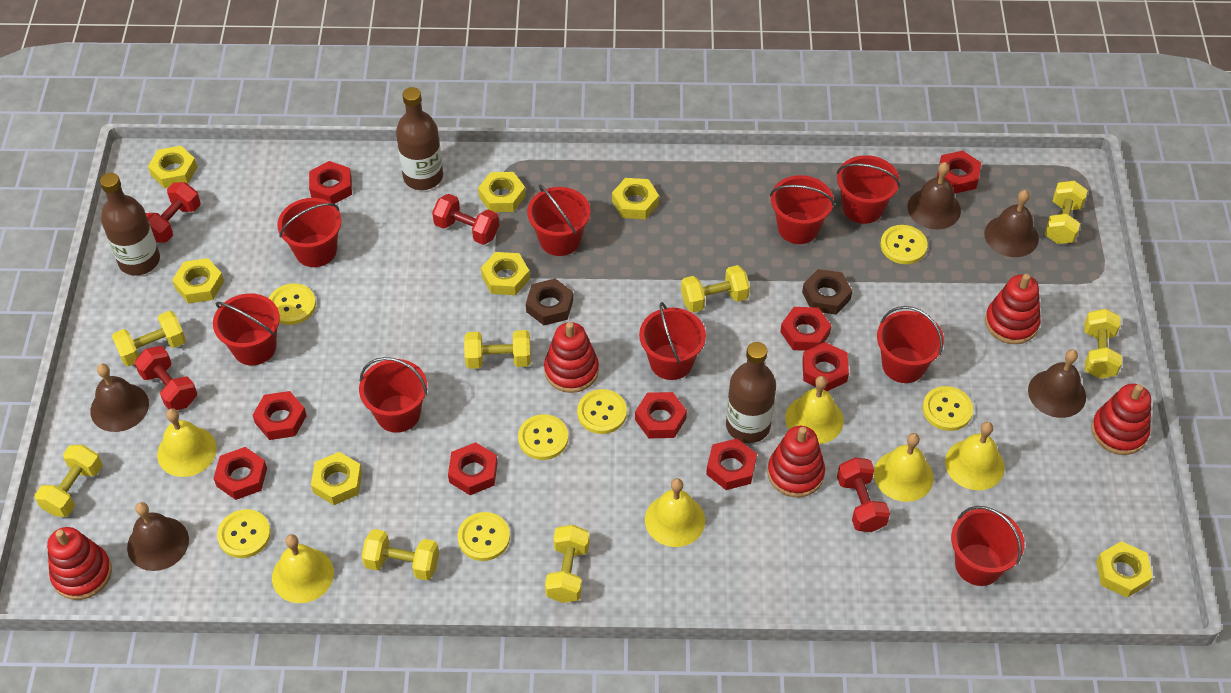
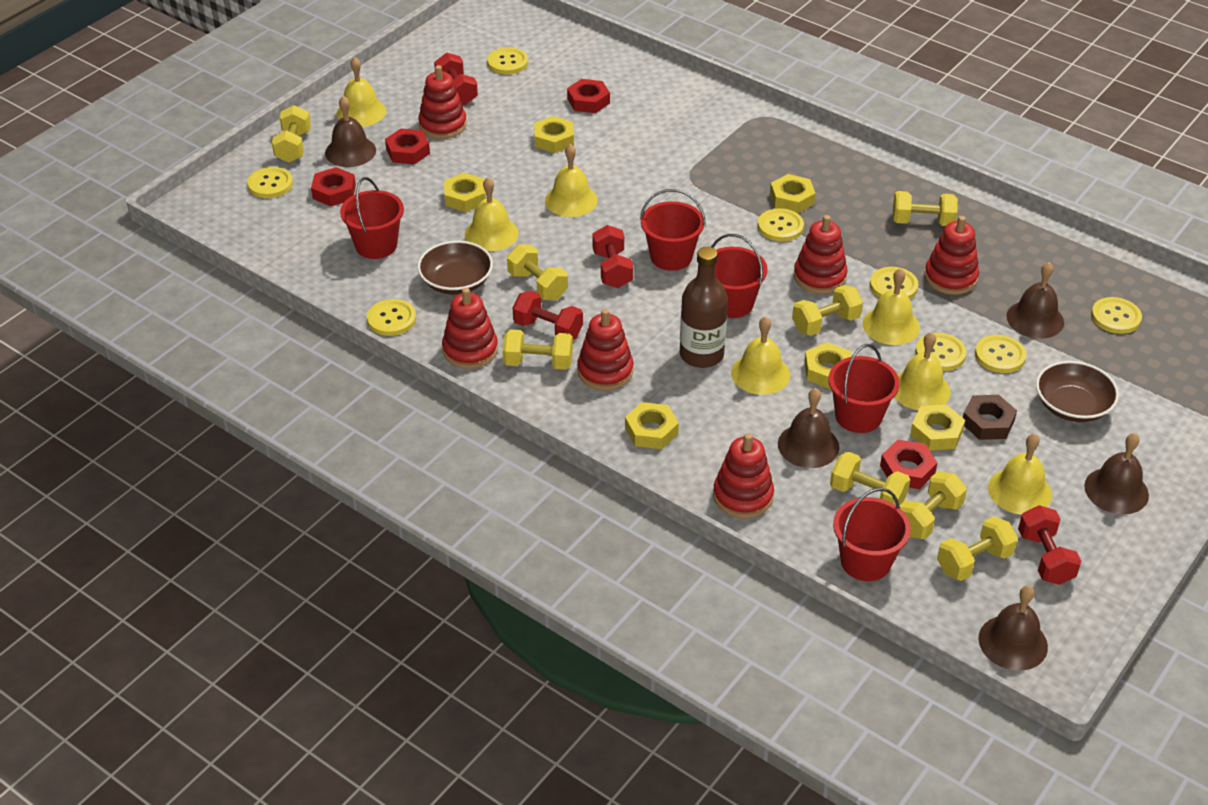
brown bottle: [100,173,160,275] [396,87,443,190] [726,342,776,443] = 3 -> [680,247,728,368] = 1
brown bowl: none = 0 -> [417,241,493,295] [1036,361,1119,422] = 2
brown nut: [526,279,573,325] [802,269,852,315] = 2 -> [963,395,1017,440] = 1
red bucket: [213,294,280,365] [277,198,341,267] [359,357,427,433] [527,184,590,256] [639,302,706,380] [770,175,835,244] [836,155,900,224] [877,306,944,383] [951,506,1025,586] = 9 -> [340,177,404,259] [640,189,706,271] [711,234,767,318] [828,344,900,433] [833,487,911,581] = 5
red nut: [213,447,267,500] [253,391,307,440] [309,161,352,204] [448,442,497,495] [635,392,687,438] [706,438,757,490] [780,307,832,351] [802,342,849,391] [937,151,981,194] = 9 -> [311,167,356,206] [385,128,430,164] [567,79,610,113] [880,440,937,489] = 4
red stacking toy: [47,527,112,600] [544,322,599,393] [768,426,825,497] [985,274,1041,344] [1091,384,1151,455] = 5 -> [418,65,467,139] [442,288,498,369] [577,309,633,391] [713,433,774,518] [794,215,848,294] [924,216,979,295] = 6
yellow bell: [157,408,217,477] [272,534,334,603] [645,478,705,547] [785,376,844,444] [874,433,933,502] [945,422,1005,490] = 6 -> [337,57,386,127] [465,177,519,251] [545,144,598,217] [731,316,790,395] [863,268,920,345] [894,332,951,410] [988,433,1052,515] = 7
yellow button: [217,509,271,558] [269,283,316,325] [458,512,510,561] [518,414,568,460] [577,389,627,434] [881,225,928,264] [923,386,973,431] = 7 -> [247,167,293,198] [367,299,416,336] [487,47,528,74] [758,208,804,241] [870,267,918,299] [915,333,966,371] [975,335,1026,373] [1091,297,1142,334] = 8
yellow nut: [148,146,197,188] [172,258,224,304] [311,452,362,505] [478,172,526,212] [481,252,530,295] [612,178,659,219] [1096,541,1153,598] = 7 -> [444,173,486,212] [534,116,574,153] [625,402,679,449] [770,174,816,213] [804,342,851,389] [910,404,965,451] = 6

